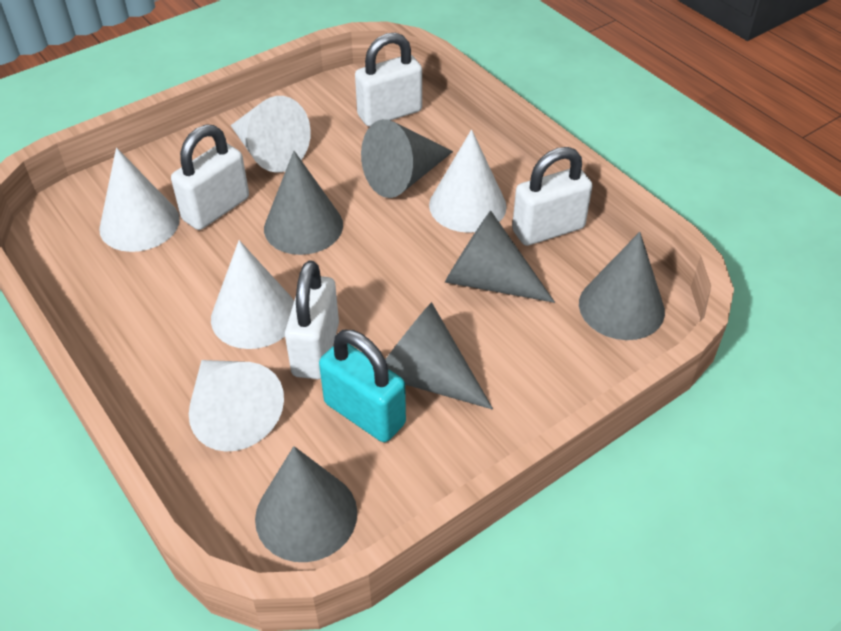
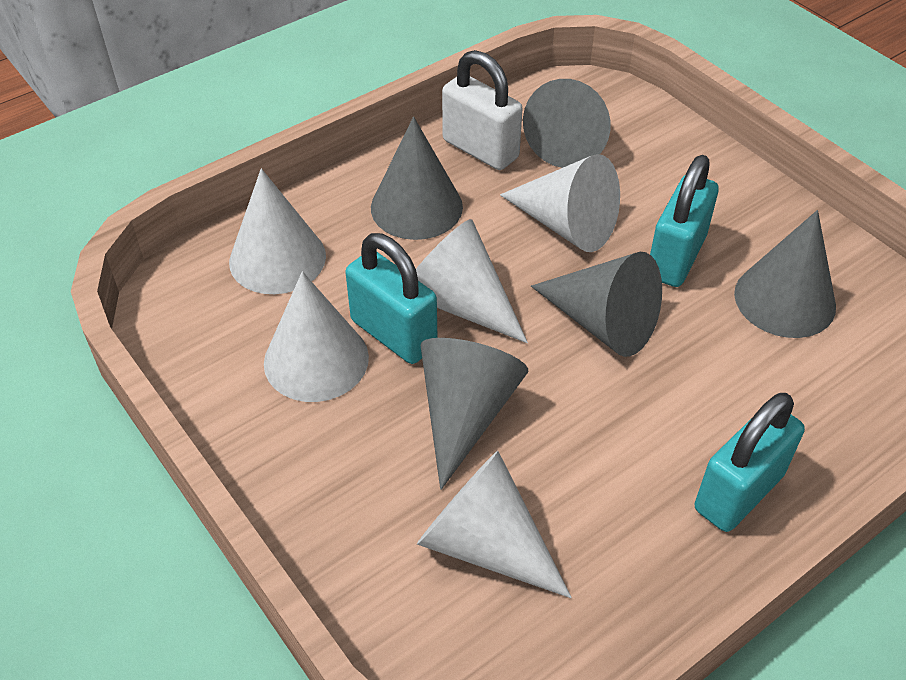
grey cone: [255,446,357,562] [264,151,343,255] [361,119,453,198] [385,302,493,410] [445,211,555,303] [579,232,665,340] = 6 -> [371,117,463,240] [420,338,529,490] [523,79,610,168] [531,252,662,357] [734,210,836,338] = 5
turquoise padlock: [319,330,406,442] = 1 -> [345,233,437,364] [650,155,719,287] [695,393,805,532] = 3
white padlock: [171,124,249,230] [285,260,339,379] [355,33,422,127] [512,147,592,246] = 4 -> [442,50,522,170] = 1

